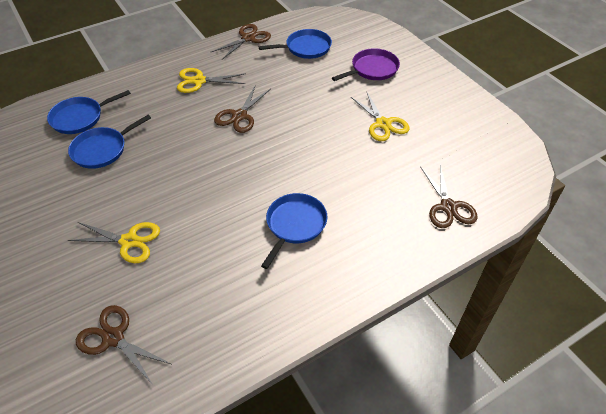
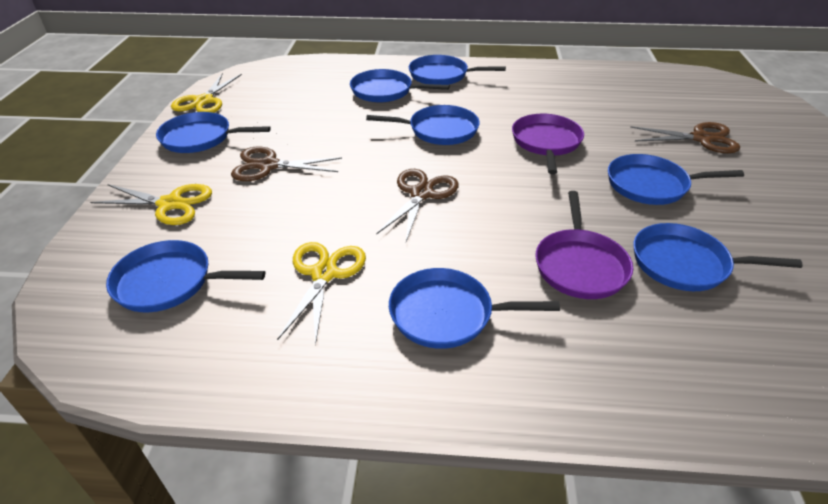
blue pan: [47,90,131,134] [68,115,151,169] [259,29,332,59] [261,193,327,269] = 4 -> [106,240,265,312] [156,112,271,153] [350,69,450,102] [366,105,480,145] [389,268,560,349] [409,55,506,85] [608,154,744,205] [633,223,803,291] = 8
brown scissors: [76,305,173,385] [211,24,271,60] [214,84,271,133] [421,165,478,228] = 4 -> [231,147,342,181] [376,169,459,242] [630,122,740,153] = 3
purple pan: [332,48,400,81] = 1 -> [512,114,584,174] [535,191,633,299] = 2

